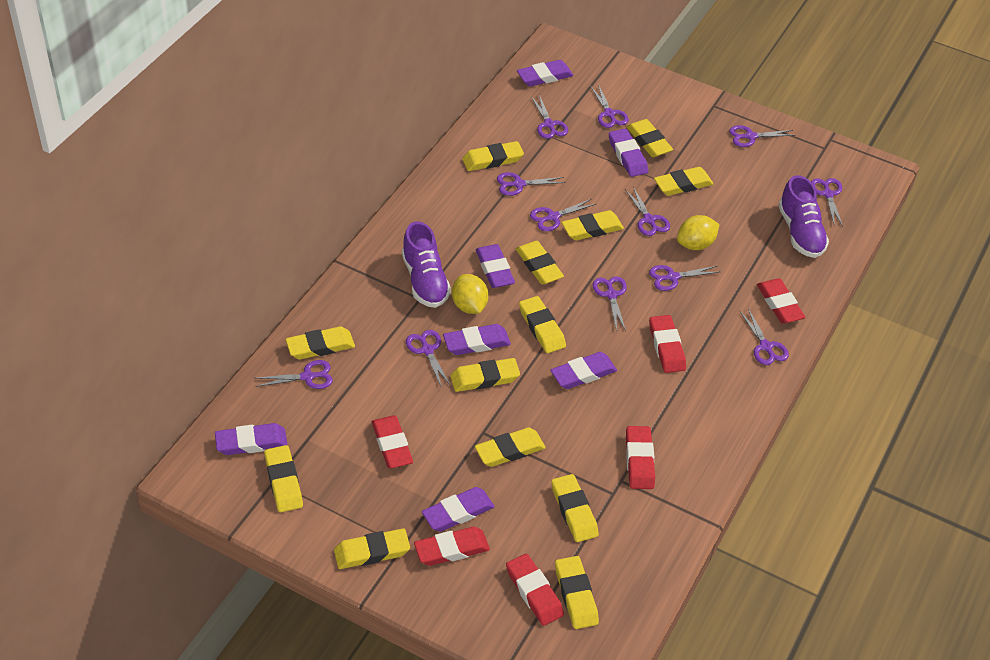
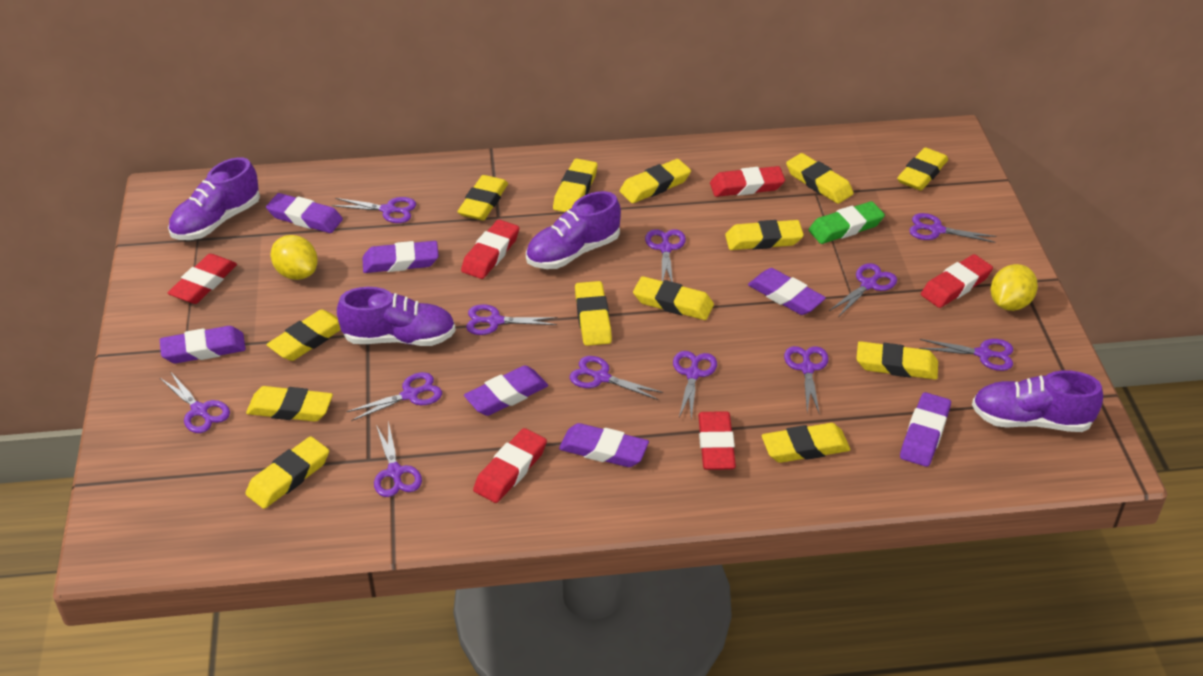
green eraser: none = 0 -> [809,201,885,244] = 1
purple shoe: [402,221,451,308] [778,175,829,258] = 2 -> [168,157,260,240] [337,287,456,346] [526,191,621,269] [972,370,1103,432] = 4

